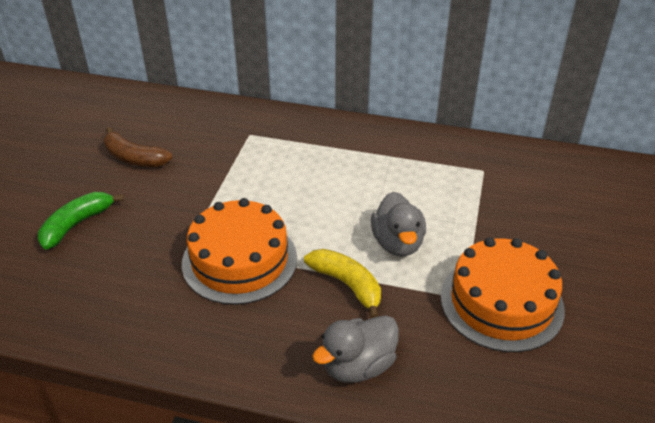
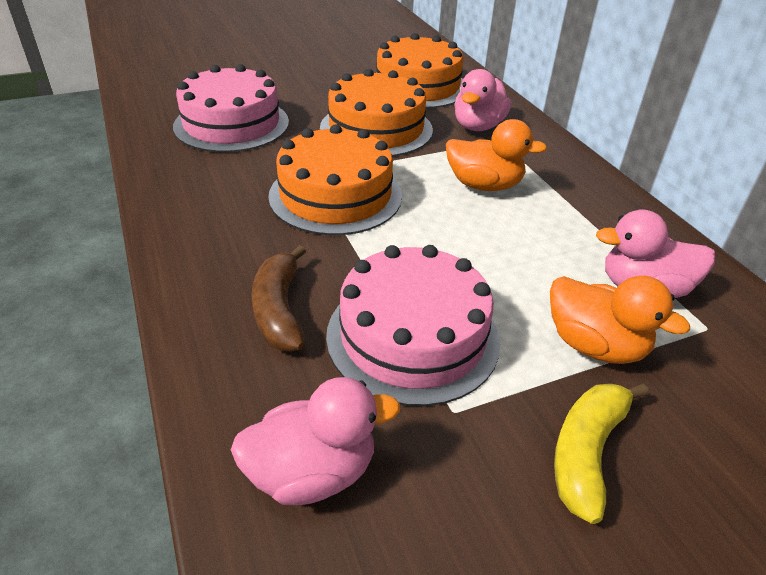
green banana: [38,192,124,250] = 1 -> none = 0
grey duck: [312,315,399,383] [371,192,426,257] = 2 -> none = 0
orange cake: [182,198,297,305] [441,237,565,352] = 2 -> [268,124,402,235] [320,69,433,157] [376,33,463,108] = 3
orange duck: none = 0 -> [446,119,547,191] [550,276,690,364] = 2
pink cake: none = 0 -> [173,64,289,152] [326,245,500,406] = 2
pink duck: none = 0 -> [231,377,400,505] [454,69,511,131] [596,210,715,298] = 3

